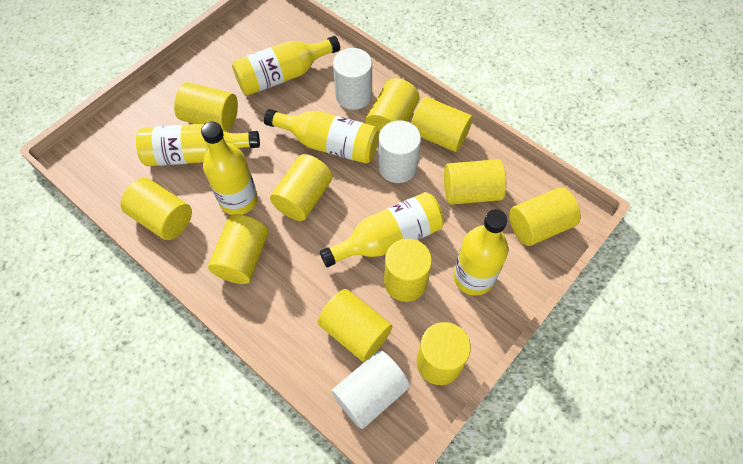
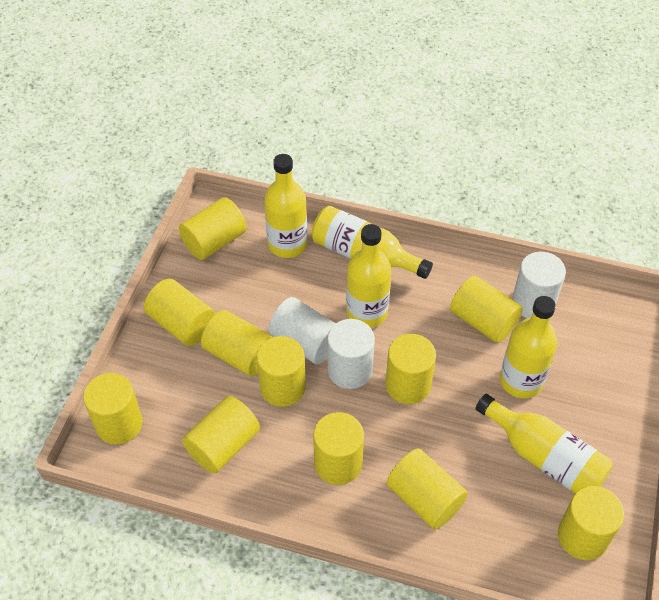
yellow bottle: [136,123,260,166] [201,122,258,215] [232,36,340,95] [264,109,379,164] [320,192,444,267] [454,209,508,296] = 6 -> [264,154,307,258] [312,206,433,279] [346,224,391,328] [475,394,613,493] [500,296,557,398] = 5

